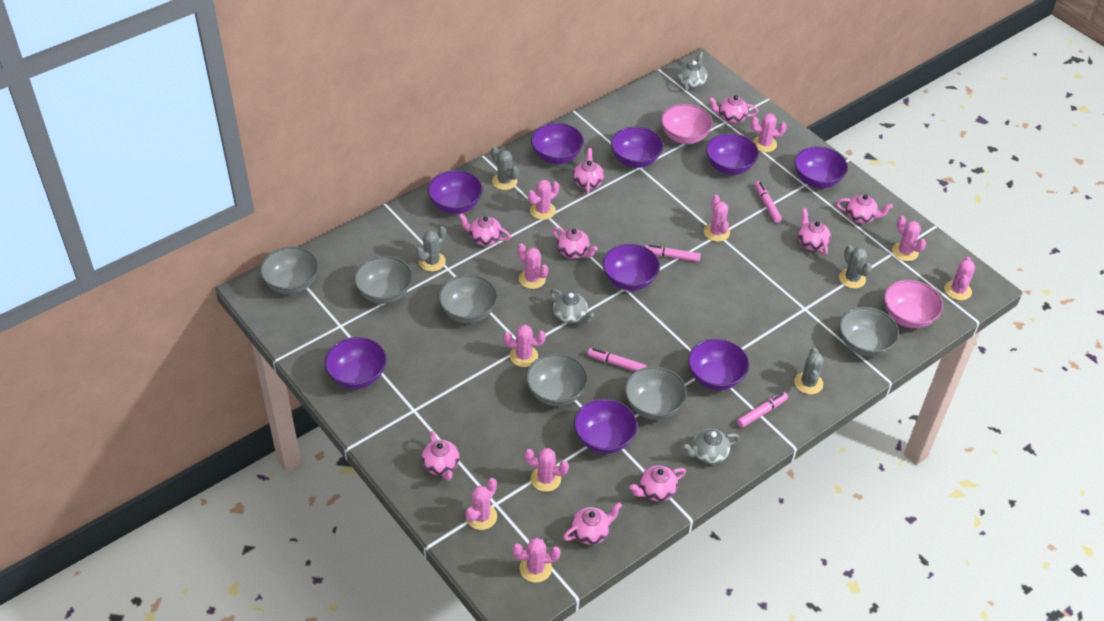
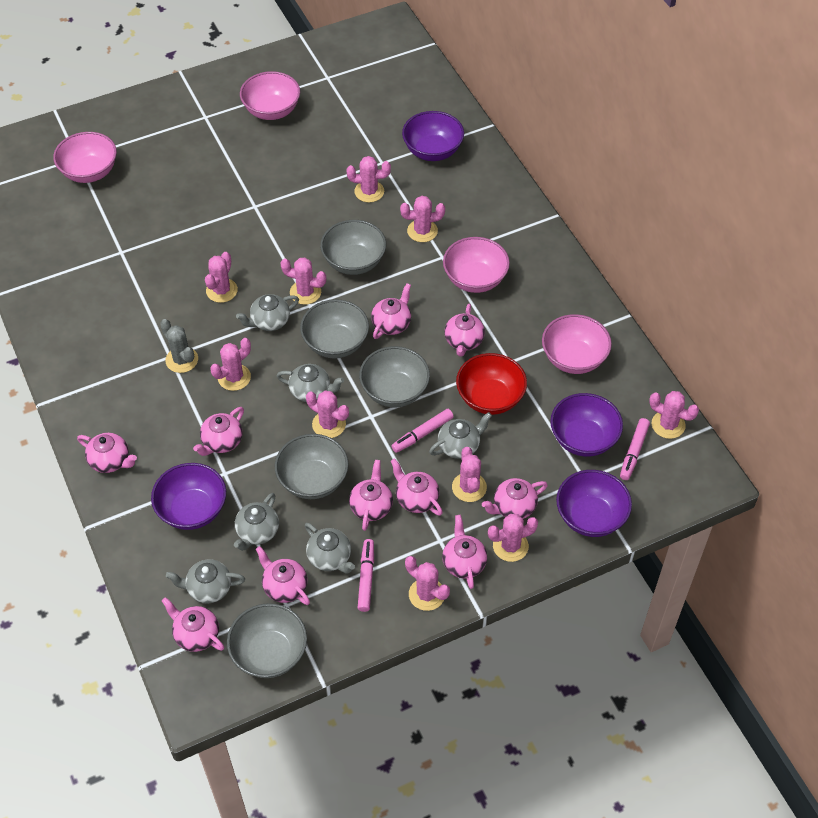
grey bowl: [260,247,319,294] [354,256,413,304] [439,275,498,323] [526,353,588,406] [625,366,687,420] [839,307,899,357] = 6 -> [227,603,307,678] [275,434,349,499] [300,299,369,358] [320,220,386,275] [359,346,430,407] = 5
grey cactus: [416,226,446,272] [491,147,519,190] [794,348,824,394] [839,245,872,289] = 4 -> [160,319,198,373] = 1
grey teapot: [550,289,594,323] [678,51,707,90] [682,429,740,464] = 3 -> [166,559,245,604] [234,493,279,551] [236,294,299,331] [277,364,344,402] [305,523,355,573] [429,412,492,459] = 6
pink bowl: [661,104,713,144] [884,280,943,328] = 2 -> [53,132,117,183] [240,71,300,120] [443,237,510,293] [542,314,612,374] = 4
pink marker: [587,348,647,371] [645,245,701,262] [737,392,788,428] [755,181,782,223] = 4 -> [358,539,374,612] [391,409,454,453] [620,418,650,480] = 3
pink teapot: [421,431,460,481] [459,213,511,246] [552,227,598,259] [563,502,622,545] [573,148,604,194] [630,465,686,502] [708,95,758,124] [798,208,831,255] [836,194,893,224] = 9 -> [77,433,137,473] [162,597,224,652] [193,407,244,456] [256,546,310,605] [349,460,393,531] [371,283,411,339] [391,458,443,516] [442,515,487,589] [444,304,485,357] [482,478,548,519] = 10
purple bowl: [324,337,387,389] [428,170,483,214] [531,123,584,164] [574,399,638,454] [602,244,660,291] [611,126,663,168] [688,339,749,390] [706,133,759,175] [794,146,848,188] = 9 -> [151,463,226,530] [402,111,464,161] [550,393,623,457] [556,470,632,537] = 4
red bowl: none = 0 -> [456,353,527,415] = 1

